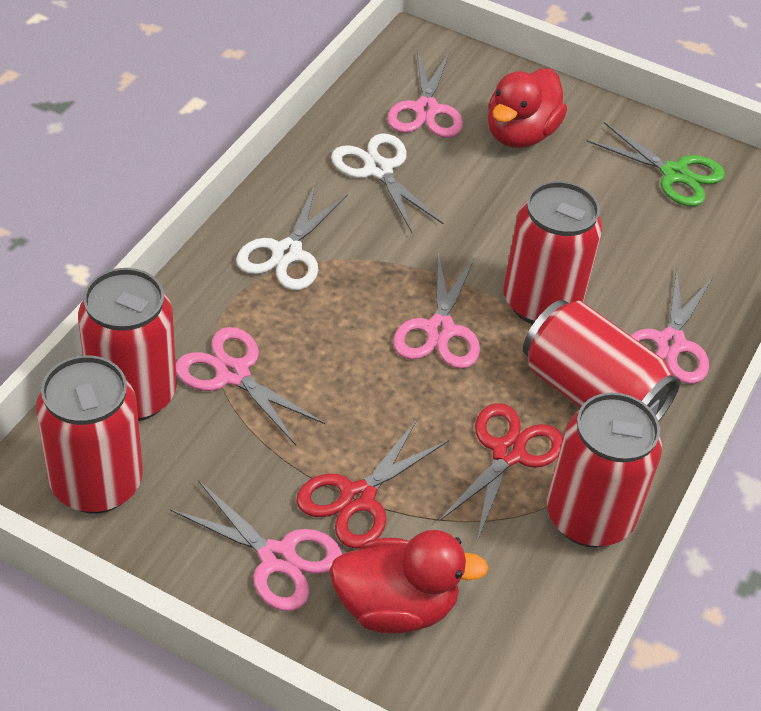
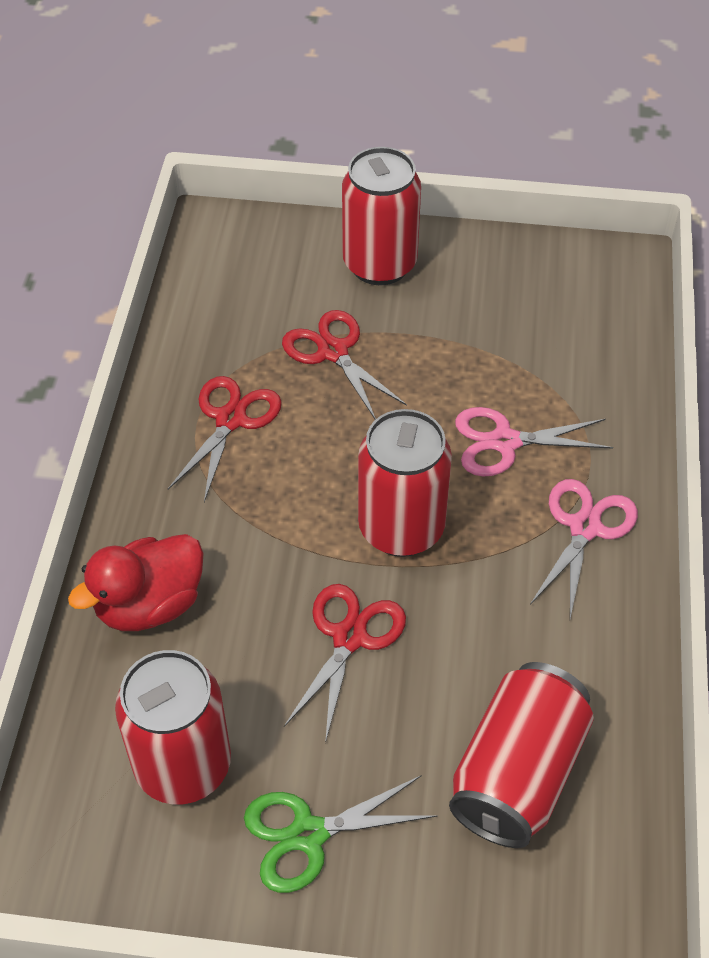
pink scissors: [170,480,342,611] [176,327,326,445] [387,50,463,138] [393,253,480,369] [630,268,712,384] = 5 -> [455,407,614,476] [530,479,638,618] = 2
red can: [36,355,143,513] [78,268,177,421] [503,181,602,324] [523,300,680,422] [547,392,662,547] = 5 -> [115,650,231,804] [342,147,421,285] [358,409,452,557] [449,662,594,848] = 4
red duck: [330,530,489,634] [488,68,567,148] = 2 -> [68,534,204,631] = 1
red scissors: [296,418,449,548] [439,403,563,541] = 2 -> [168,376,282,502] [282,310,407,420] [284,584,406,743] = 3
white scissors: [236,186,348,290] [331,134,443,233] = 2 -> none = 0

